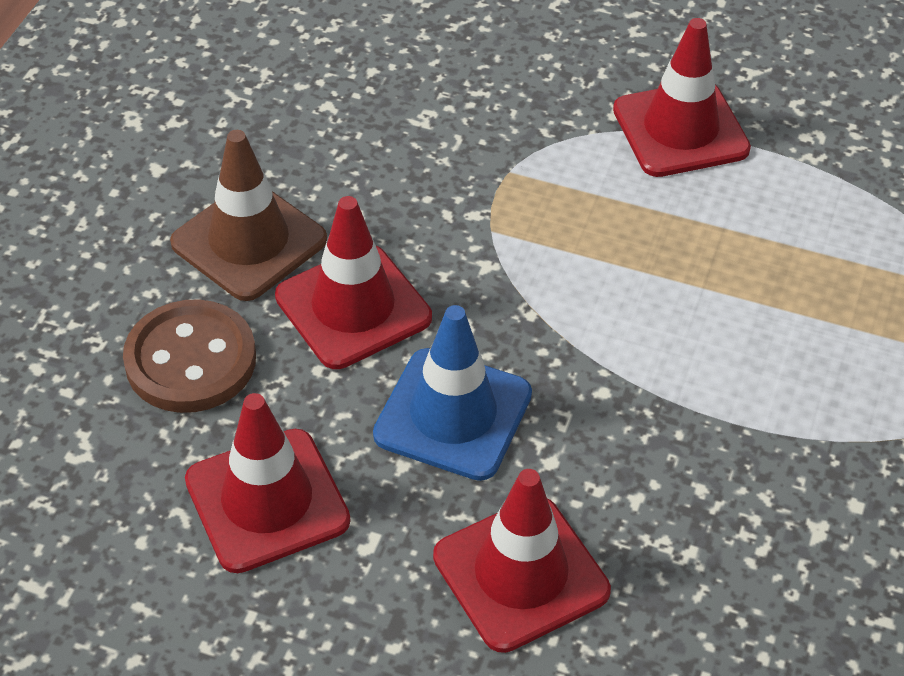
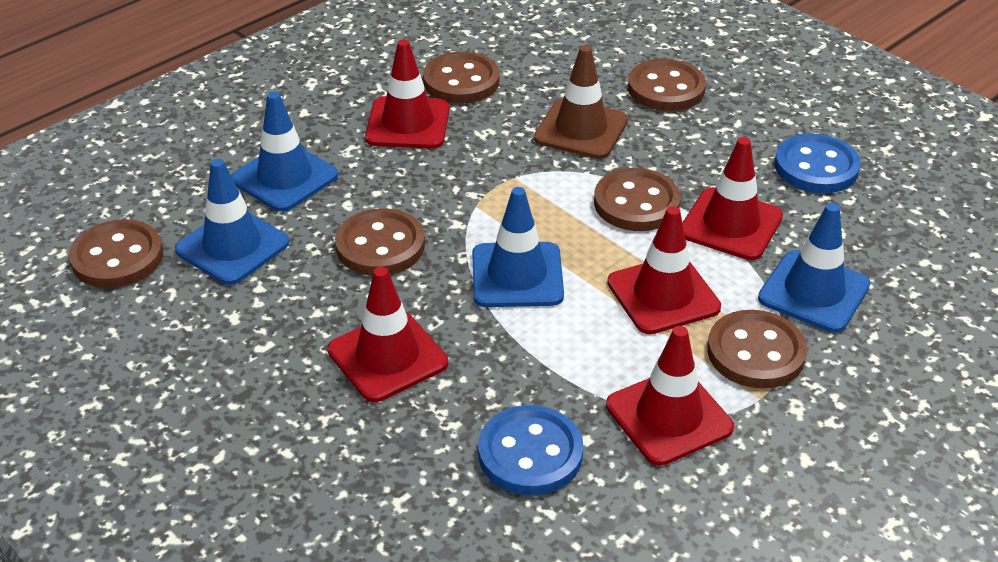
blue button: none = 0 -> [478,405,583,495] [775,134,861,193] = 2
blue traffic cone: [373,305,532,481] = 1 -> [175,159,290,285] [231,92,338,212] [472,187,564,307] [758,203,870,333] = 4
brown button: [123,299,256,413] = 1 -> [69,219,163,288] [335,208,425,276] [423,52,500,103] [594,168,681,231] [628,59,706,111] [707,310,807,389] = 6
red traffic cone: [185,393,350,573] [275,196,432,369] [433,469,611,653] [613,18,751,177] = 4 -> [327,267,448,402] [365,40,450,149] [606,326,734,466] [607,206,721,334] [682,137,783,260] = 5

